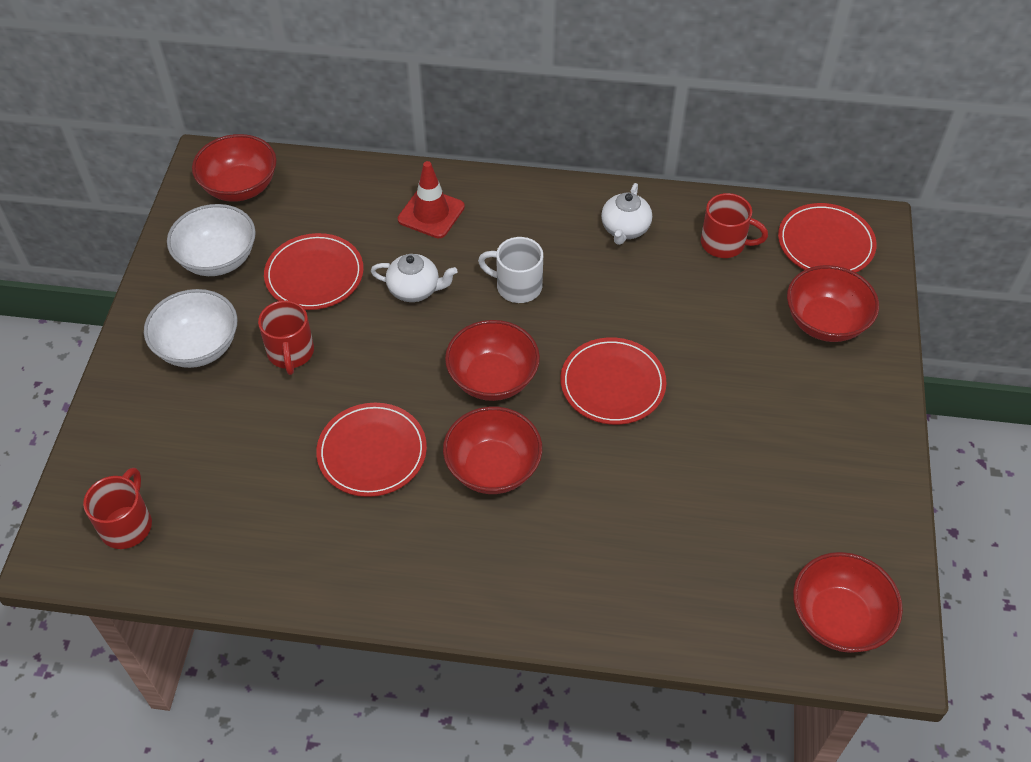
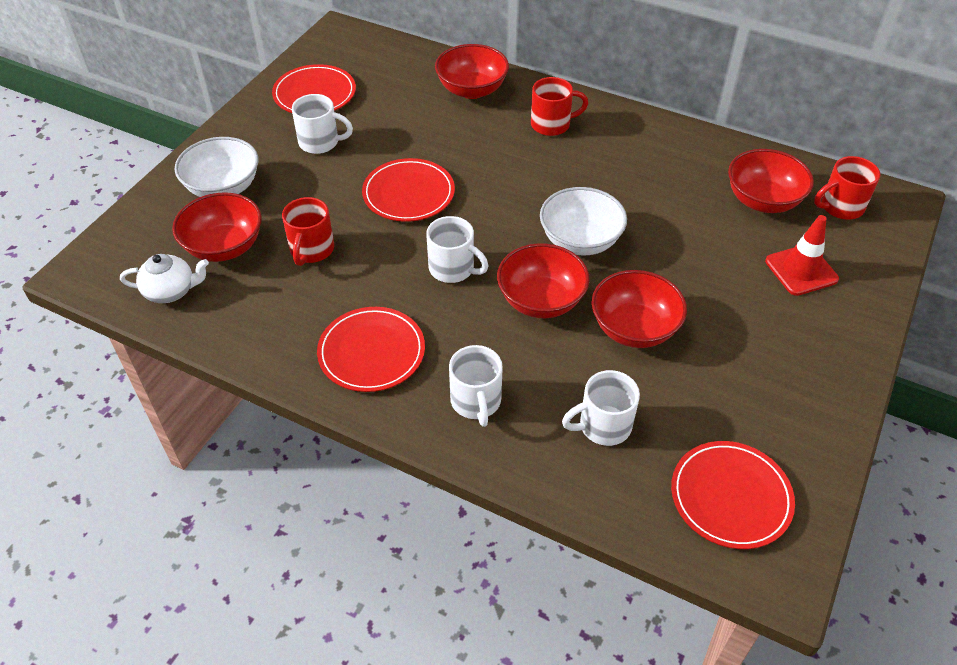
white mug: [478,237,543,303] = 1 -> [292,94,353,154] [426,216,489,283] [449,345,503,427] [562,370,640,446] = 4
white teapot: [371,254,458,302] [601,183,652,245] = 2 -> [120,254,209,303] = 1

